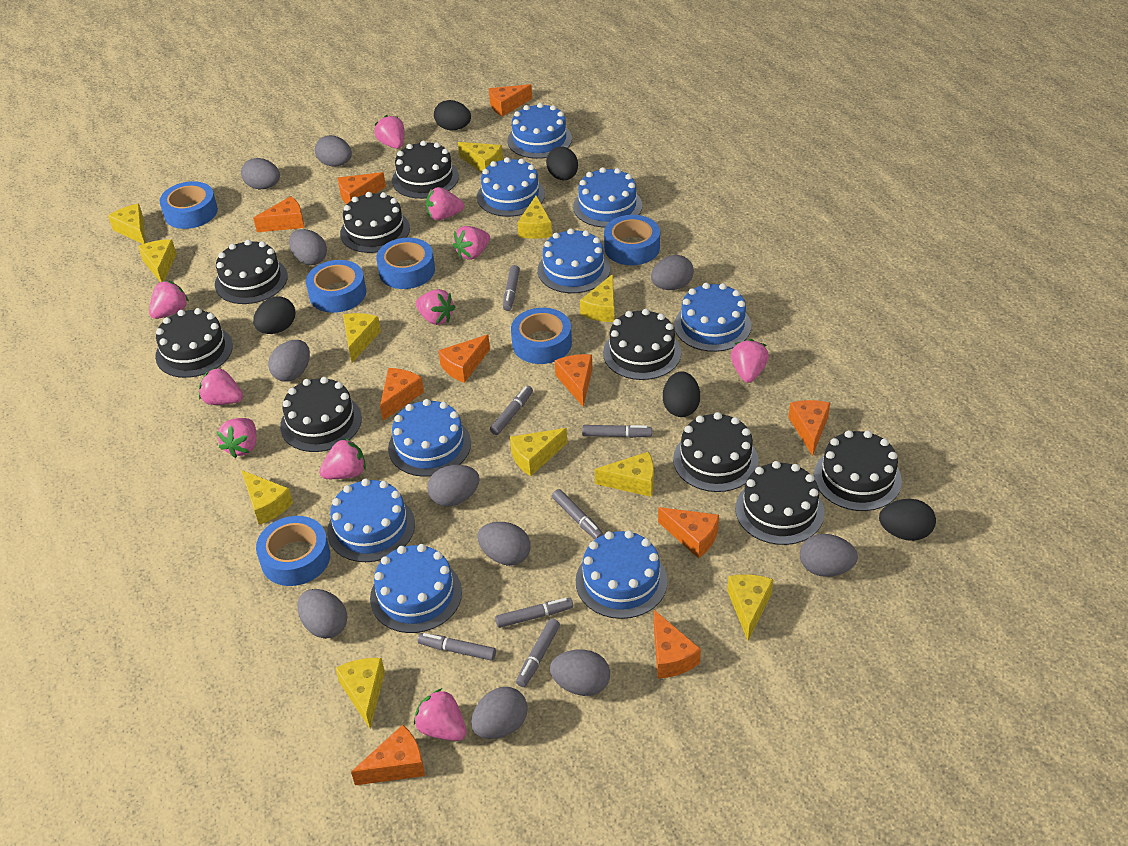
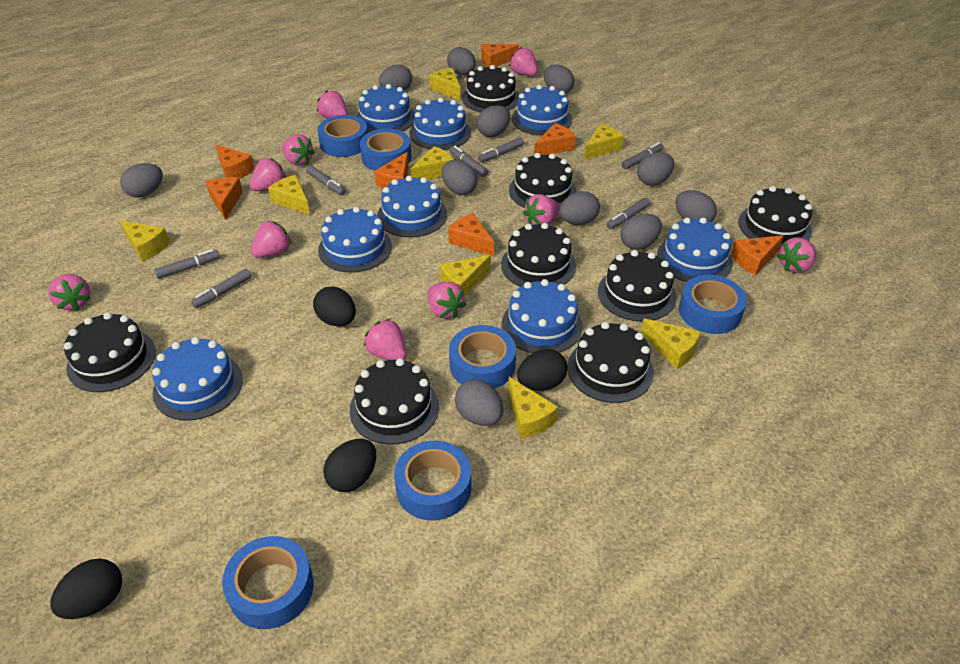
black cake: [155,308,233,378] [215,239,288,304] [280,377,362,452] [340,192,410,253] [392,141,459,199] [603,309,681,380] [673,412,759,492] [735,461,825,545] [814,430,902,511] = 9 -> [64,312,156,392] [349,358,439,445] [462,65,519,113] [501,223,576,287] [509,153,577,208] [568,322,654,403] [598,250,676,322] [738,186,812,249] = 8
black egg: [253,297,295,334] [434,100,471,131] [546,147,578,180] [663,371,700,417] [879,499,936,541] = 5 -> [50,559,122,619] [313,286,356,326] [324,439,376,492] [517,349,568,391] = 4
blue cake: [327,479,415,562] [370,544,462,633] [388,399,471,477] [477,157,545,217] [507,103,572,159] [538,228,610,293] [573,167,642,228] [576,530,668,619] [674,283,751,352] = 9 -> [152,337,243,420] [318,207,392,273] [356,84,414,133] [377,176,447,238] [409,98,471,150] [502,279,583,353] [512,85,572,136] [657,217,733,282] = 8
orange cheese: [253,196,304,232] [337,172,386,204] [351,725,425,785] [380,368,424,421] [438,335,490,383] [489,84,532,117] [555,354,592,407] [654,610,701,679] [658,507,719,559] [789,400,830,456] = 10 -> [206,177,243,220] [215,144,255,179] [374,152,409,189] [448,213,494,257] [482,44,519,67] [534,123,576,155] [731,235,784,276] = 7
yellow cheese: [108,204,145,244] [138,239,177,282] [241,470,293,525] [335,658,385,729] [343,313,381,363] [458,142,503,173] [510,428,567,476] [517,196,552,239] [580,274,614,322] [595,452,654,497] [727,574,774,641] = 11 -> [120,221,170,262] [268,175,310,215] [411,146,454,180] [429,68,460,100] [440,255,491,296] [508,377,558,439] [584,124,624,160] [641,318,701,369] = 8

